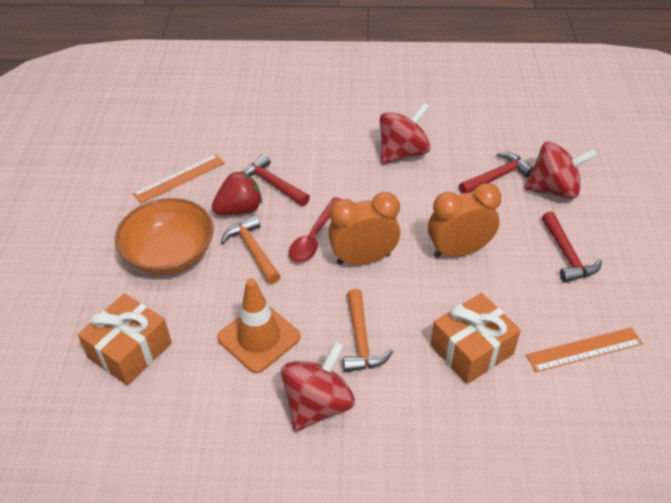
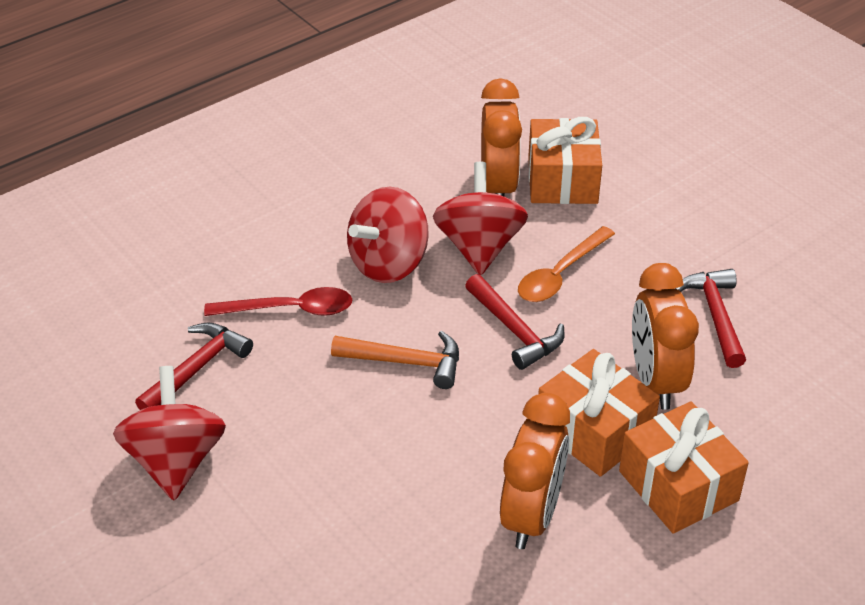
orange bowl: [115,198,214,275] = 1 -> none = 0
orange clock: [328,192,400,265] [428,183,501,258] = 2 -> [481,78,522,196] [500,393,570,549] [632,263,699,410] = 3
orange gift: [78,293,172,386] [430,293,521,384] = 2 -> [528,117,602,204] [538,349,660,477] [619,401,749,534] = 3
orange hammer: [221,215,281,284] [343,289,393,372] = 2 -> [331,331,459,389] = 1
orange ruler: [133,154,225,204] [526,327,643,372] = 2 -> none = 0
orange spoon: none = 0 -> [518,226,615,302] = 1
orange traffic cone: [217,278,301,373] = 1 -> none = 0
red strawberry: [212,171,262,215] = 1 -> none = 0

